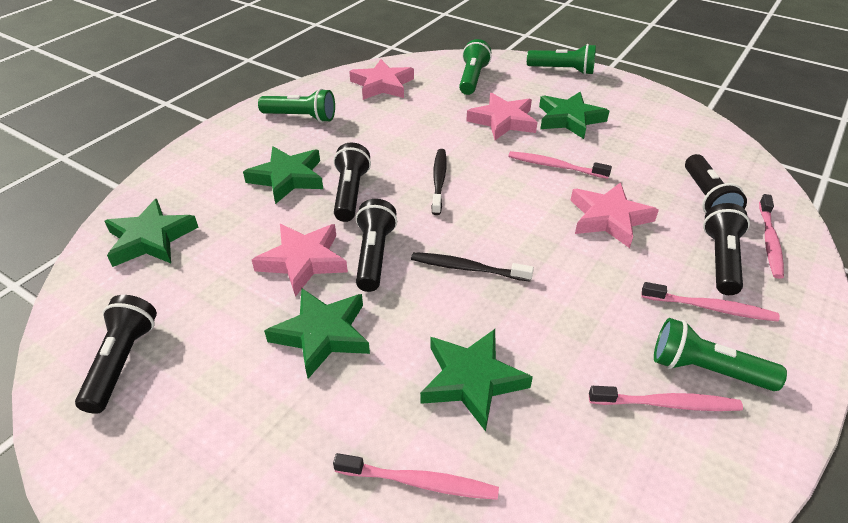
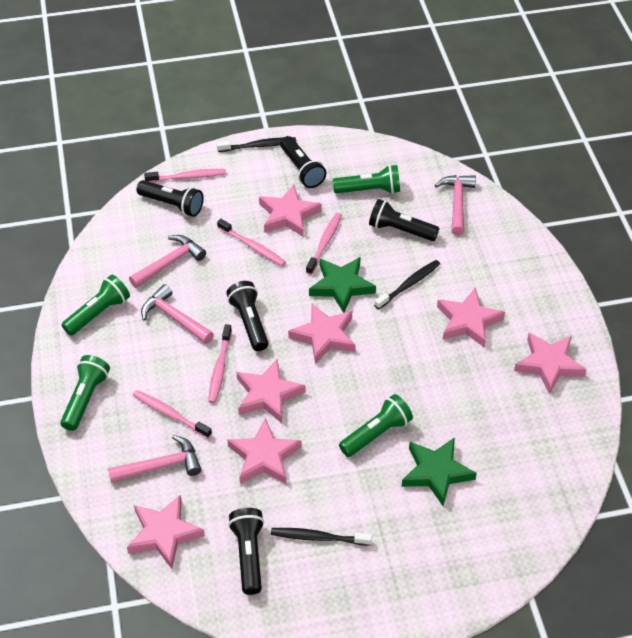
black toothbrush: [411,252,534,282] [431,149,447,215] = 2 -> [217,137,296,152] [271,528,372,546] [374,260,440,309] = 3
green star: [105,199,198,267] [243,146,323,204] [264,288,370,379] [420,329,533,432] [539,92,609,139] = 5 -> [309,257,376,313] [402,438,477,506] = 2
pink hammer: none = 0 -> [108,435,201,483] [129,235,206,288] [141,284,214,344] [435,175,476,235] = 4
pink star: [252,224,348,297] [349,59,414,100] [466,93,538,140] [570,182,659,248] = 4 -> [127,495,205,569] [228,418,302,484] [237,359,306,423] [259,185,322,237] [288,304,356,364] [437,288,505,348] [514,333,587,394] = 7

